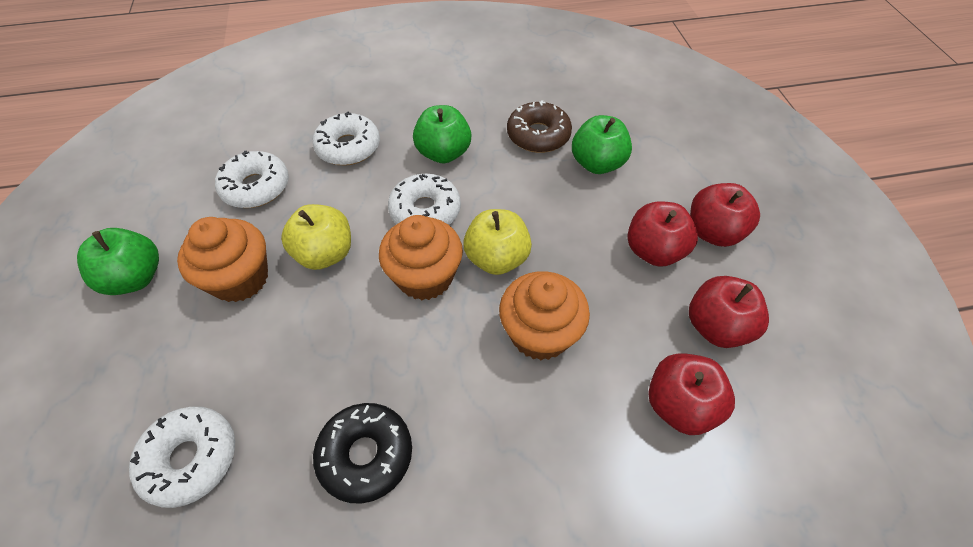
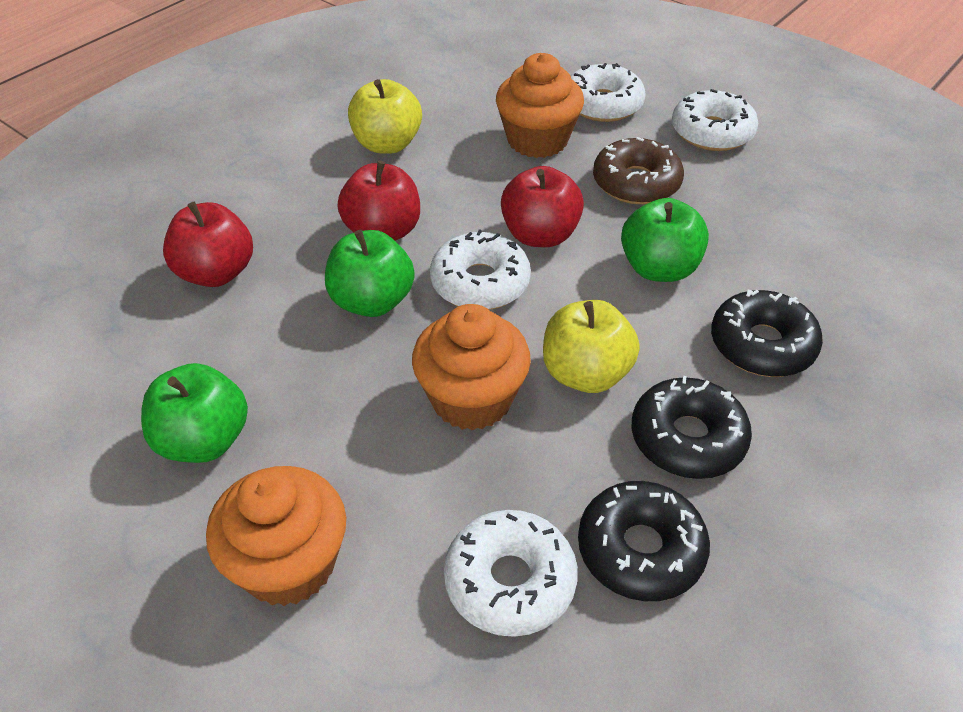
black donut: [313,403,412,504] = 1 -> [578,481,710,601] [631,376,752,479] [711,289,823,377] = 3
red apple: [628,201,698,267] [648,353,735,435] [689,276,769,348] [690,183,760,247] = 4 -> [163,202,253,287] [338,161,420,241] [501,166,584,247] = 3

